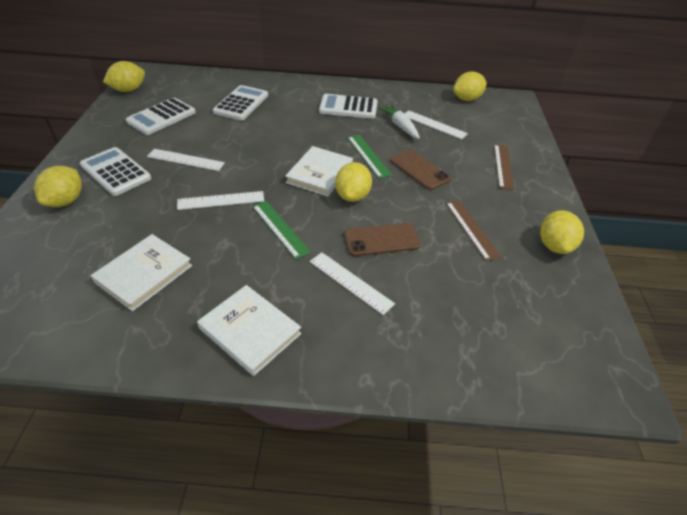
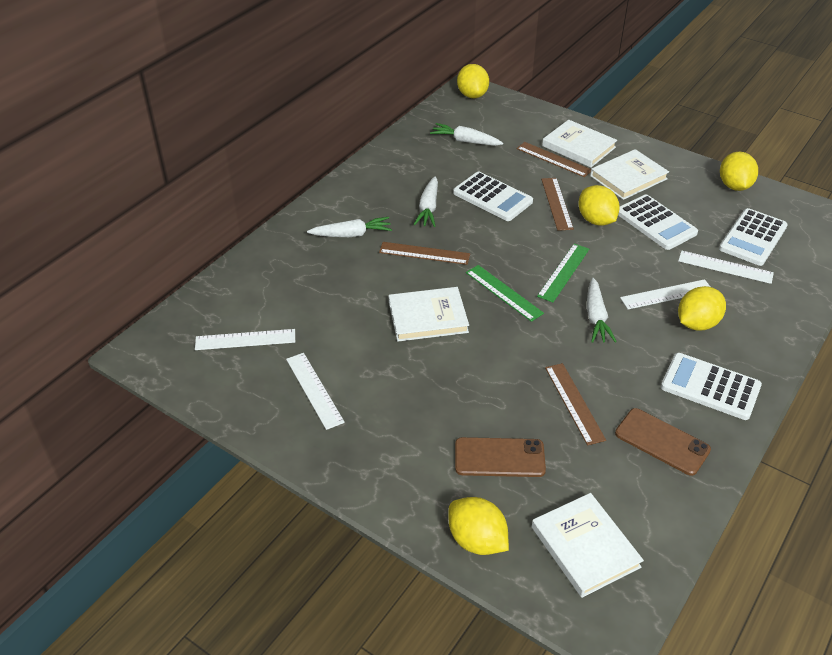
brown ruler: [446,200,501,261] [494,144,514,190] = 2 -> [379,242,470,265] [517,142,591,177] [541,178,574,231] [545,363,606,445] = 4
white book: [90,234,192,311] [197,285,302,376] [285,146,353,197] = 3 -> [389,287,469,342] [532,493,644,598] [542,120,617,168] [590,149,669,200] = 4
white carrot: [378,104,420,139] = 1 -> [307,217,392,237] [413,176,438,227] [430,123,503,146] [587,278,617,343] = 4

